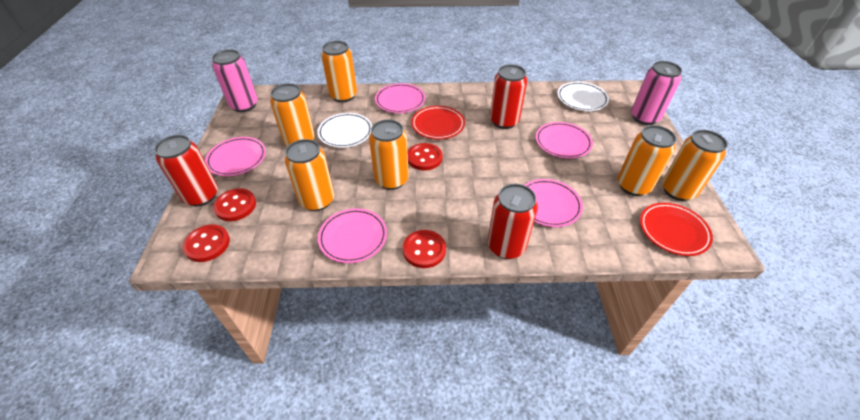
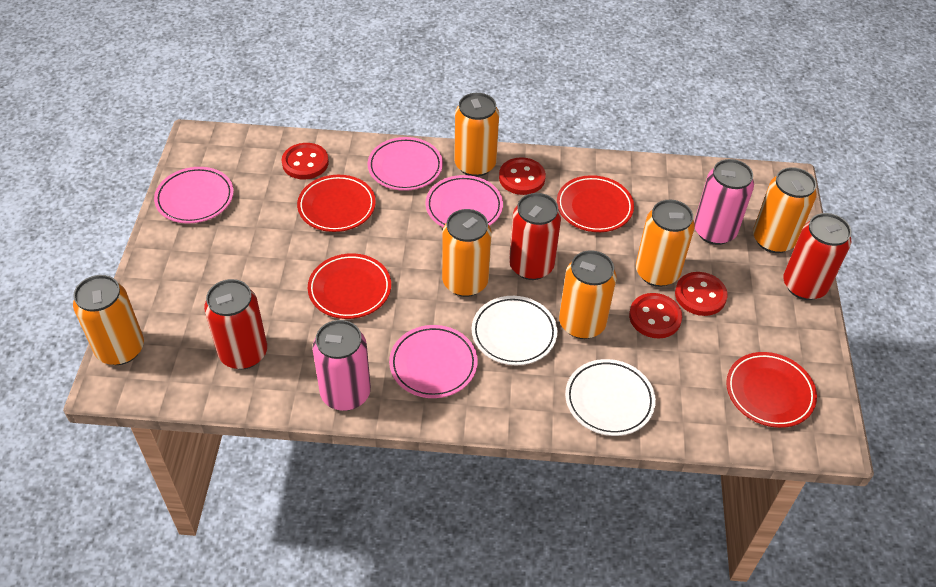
pink plate: [205,137,266,176] [318,208,387,263] [375,83,425,113] [525,179,583,227] [536,122,593,159] = 5 -> [154,167,234,224] [367,137,443,191] [389,325,477,398] [425,175,503,227] = 4
red plate: [411,106,465,140] [640,203,713,256] = 2 -> [297,175,376,232] [308,253,391,319] [557,175,634,232] [726,352,817,428] = 4

